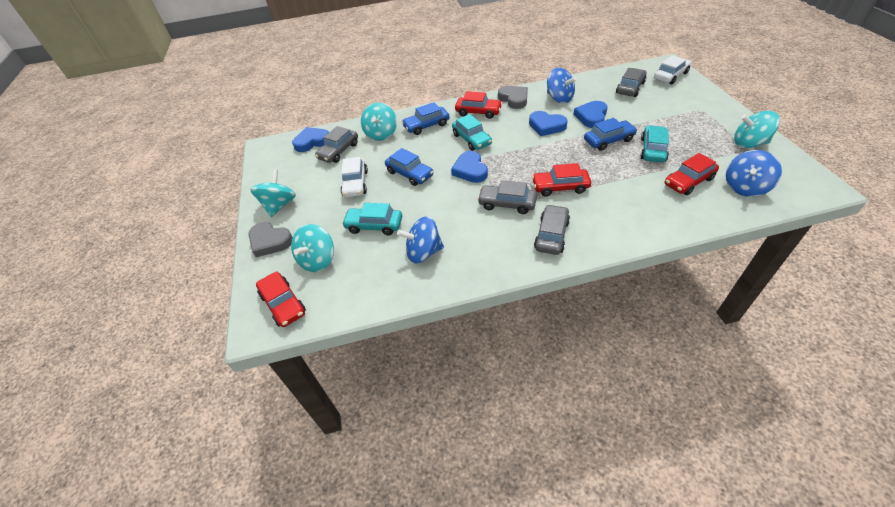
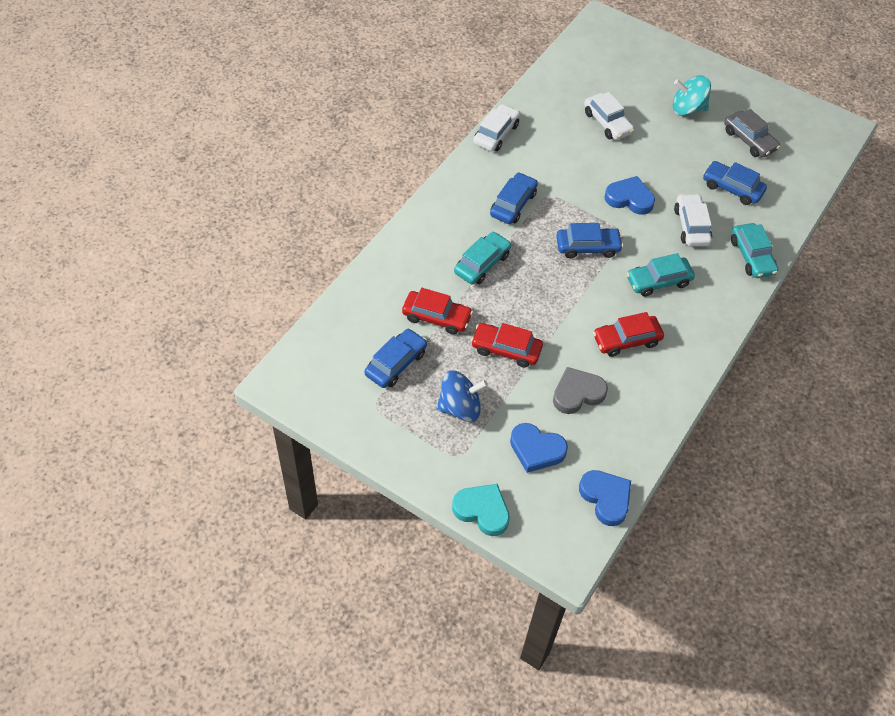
blue car: [385,148,433,186] [402,102,450,135] [584,118,637,151] = 3 -> [364,328,427,388] [490,172,538,224] [557,223,623,258] [703,161,767,205] = 4
blue heart: [292,127,329,152] [451,151,488,183] [529,111,568,136] [573,101,608,128] = 4 -> [510,423,568,473] [579,470,631,526] [604,176,655,215] = 3
blue spinning top: [397,216,444,264] [547,68,577,103] [726,150,782,197] = 3 -> [436,370,488,422] = 1
grey car: [315,126,358,163] [477,180,537,214] [534,204,570,255] [616,68,646,97] = 4 -> [724,109,780,157] = 1
grey heart: [248,222,293,257] [498,86,528,109] = 2 -> [553,367,608,414] = 1
red car: [256,271,306,327] [455,91,502,119] [532,163,591,196] [665,153,719,195] = 4 -> [402,288,473,335] [471,323,543,368] [593,312,664,357] = 3
turquoise heart: none = 0 -> [452,484,510,536] = 1
turquoise spinning top: [250,170,296,217] [291,224,334,272] [361,103,397,141] [734,111,780,148] = 4 -> [673,75,711,116] = 1
white car: [340,157,368,197] [654,55,691,85] = 2 -> [473,104,520,151] [584,92,634,140] [674,194,712,247] = 3

